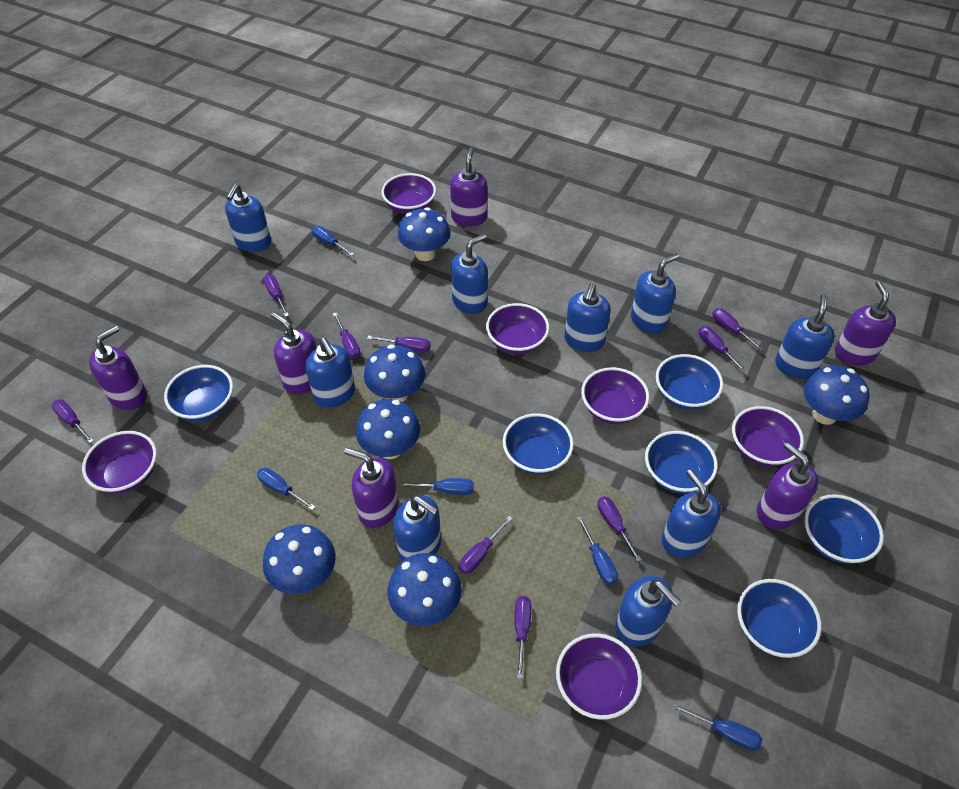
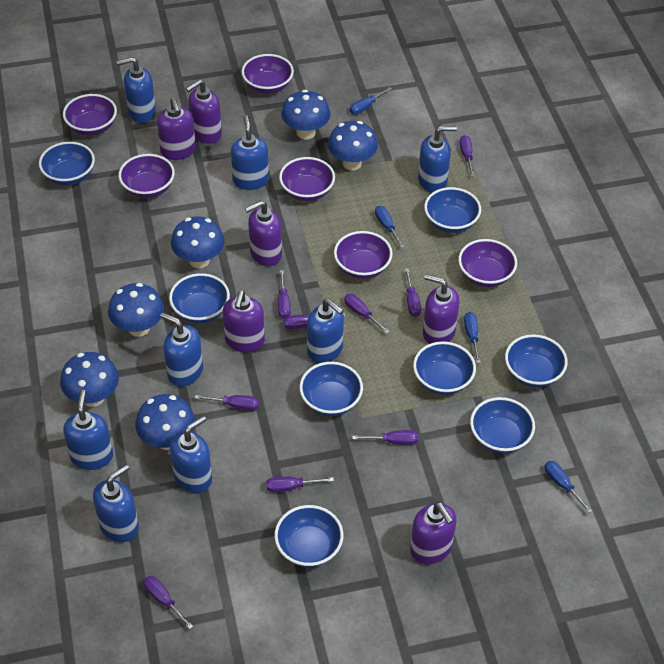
blue bowl: [164,365,233,421] [503,413,574,475] [645,431,718,494] [656,354,723,410] [737,579,821,658] [804,494,884,564] = 6 -> [39,142,95,185] [169,273,230,323] [274,505,343,567] [299,362,363,416] [413,341,476,395] [424,187,481,233] [470,397,535,453] [505,334,568,387] = 8
blue screwdriver: [257,468,315,510] [312,226,354,256] [400,478,474,495] [577,516,618,585] [673,703,762,751] = 5 -> [349,87,392,115] [375,206,404,248] [464,312,481,363] [545,461,592,513] = 4
blue soap dispenser: [225,184,271,252] [305,338,355,408] [394,495,441,561] [451,234,488,314] [564,283,611,352] [615,576,681,647] [631,253,679,333] [661,469,721,558] [775,294,834,379] = 9 -> [63,390,113,470] [93,464,139,542] [117,57,156,123] [160,312,203,386] [170,416,212,493] [231,115,269,190] [307,298,344,363] [418,126,457,193] = 8

